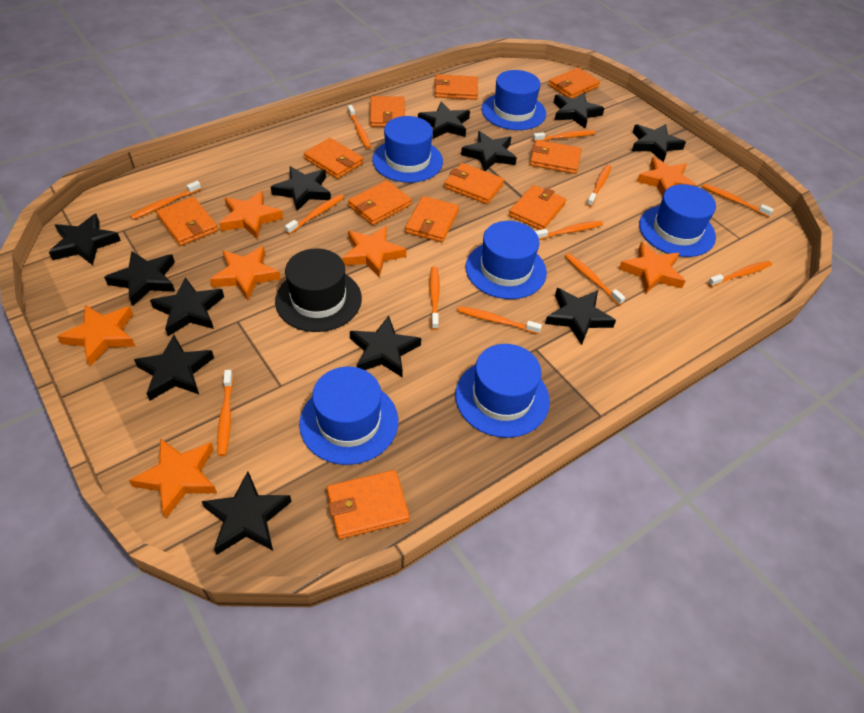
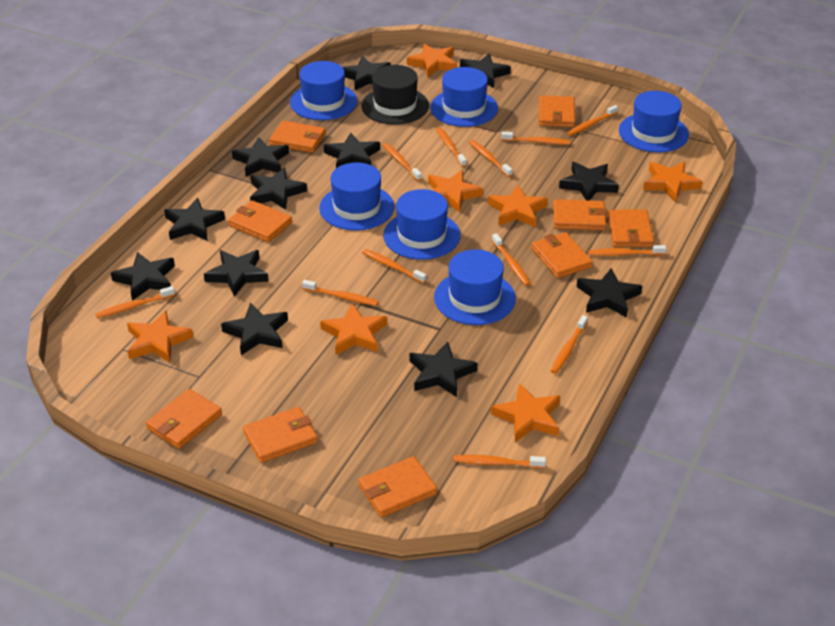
orange wallet: [156,197,218,246] [304,138,363,179] [327,470,410,539] [348,180,411,225] [370,96,405,127] [405,196,459,242] [434,74,478,100] [444,163,504,204] [509,185,566,230] [530,140,581,174] [548,68,600,98] = 11 -> [146,389,222,449] [228,200,292,242] [243,407,318,463] [269,121,326,153] [358,456,437,517] [531,232,593,278] [539,95,575,127] [553,199,607,230] [607,210,654,247] = 9

